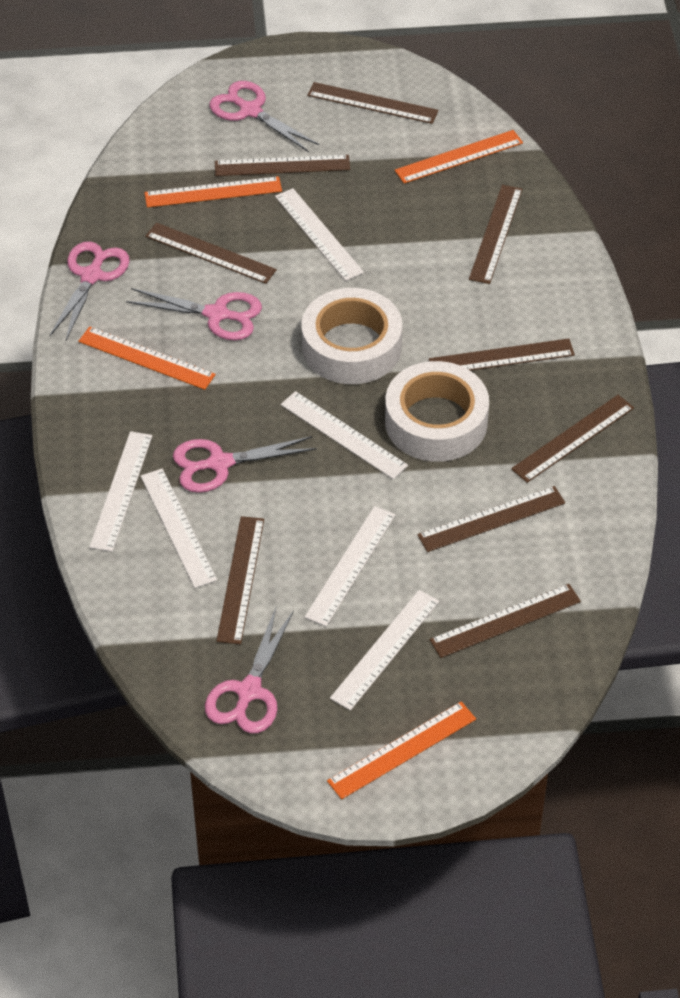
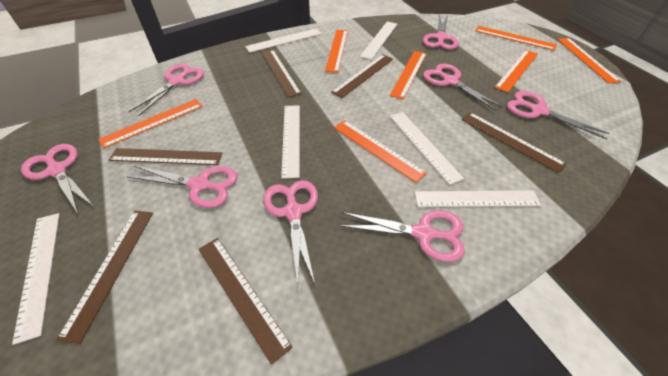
brown ruler: [145,222,277,284] [215,155,350,176] [216,516,264,644] [307,82,438,124] [417,486,565,552] [429,338,575,371] [429,584,581,658] [469,185,522,284] [511,395,634,483] = 9 -> [56,210,153,344] [109,148,222,165] [199,238,293,365] [261,50,302,98] [331,54,393,98] [461,112,567,173] = 6
orange ruler: [78,326,216,390] [144,176,282,208] [327,701,476,799] [395,130,523,183] = 4 -> [98,99,203,149] [325,30,348,73] [334,120,427,182] [390,51,427,99] [475,26,557,51] [495,50,538,92] [557,38,621,83] = 7
pink scissors: [49,241,130,340] [126,288,262,341] [173,436,317,493] [205,608,294,734] [209,81,319,152] = 5 -> [21,144,93,215] [127,166,237,208] [129,64,204,116] [263,180,318,285] [339,210,465,262] [423,14,459,50] [423,64,503,111] [507,91,610,140] = 8
white tape: [301,288,402,384] [385,361,489,462] = 2 -> none = 0

